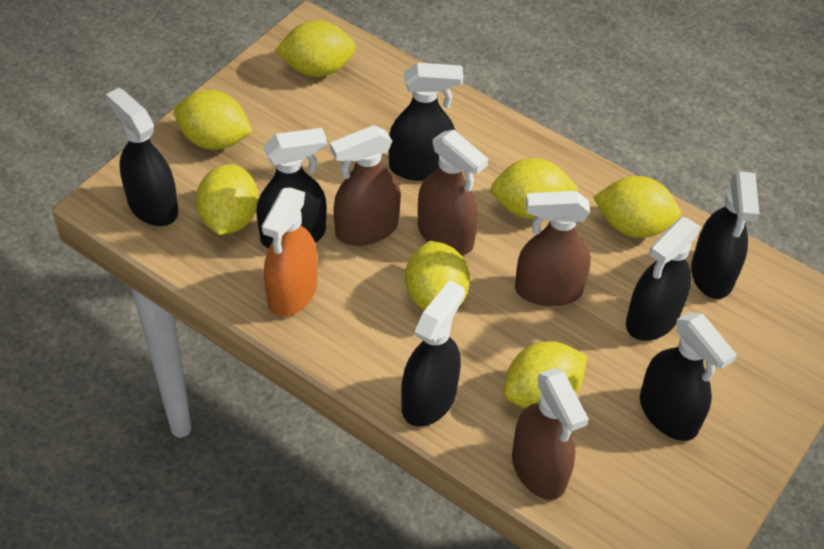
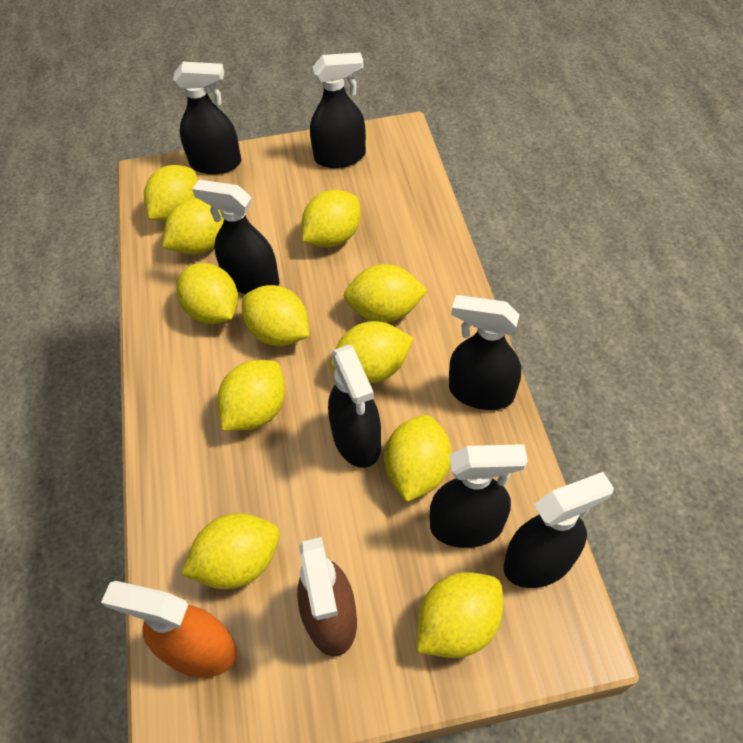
brown spray bottle: [330,125,401,246] [418,129,488,255] [512,368,589,500] [515,191,591,306] = 4 -> [297,537,357,657] = 1
yellow lemon: [174,90,253,150] [196,164,259,235] [275,20,356,77] [405,241,470,310] [491,158,579,219] [503,341,587,409] [593,176,681,238] = 7 -> [144,165,198,222] [162,198,224,255] [177,263,238,324] [181,513,280,589] [217,360,285,431] [242,285,309,346] [302,190,361,248] [330,321,414,383] [344,264,428,323] [384,415,452,502] [417,572,503,658] = 11

